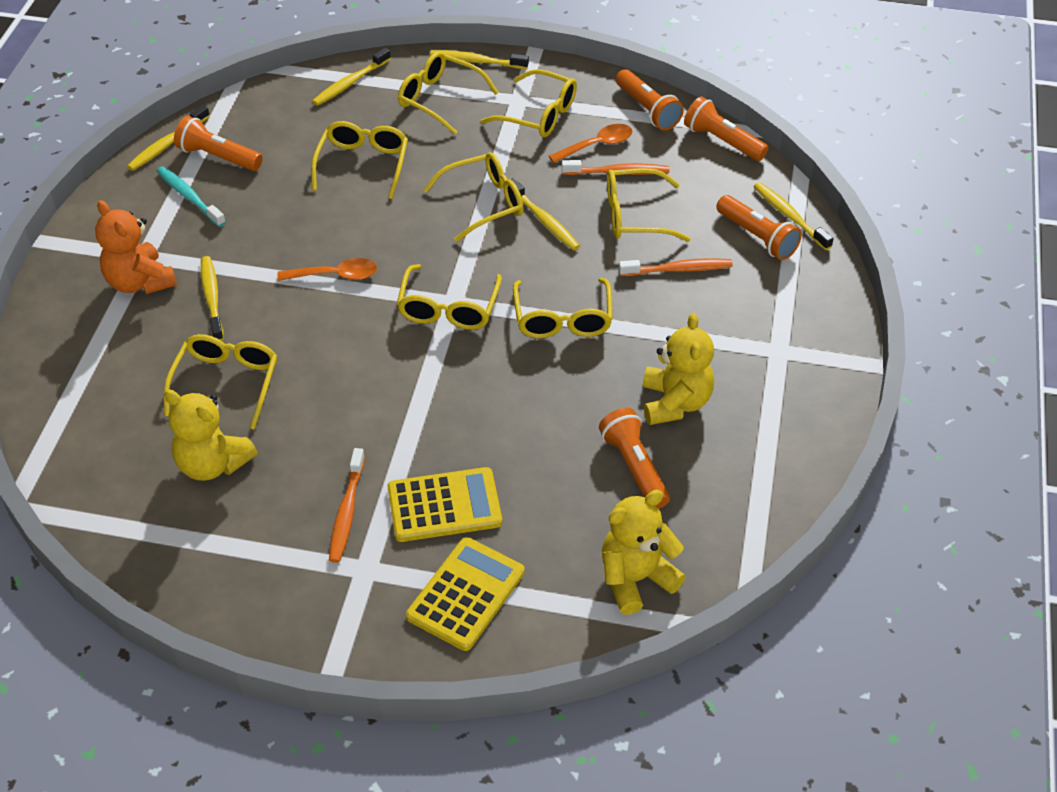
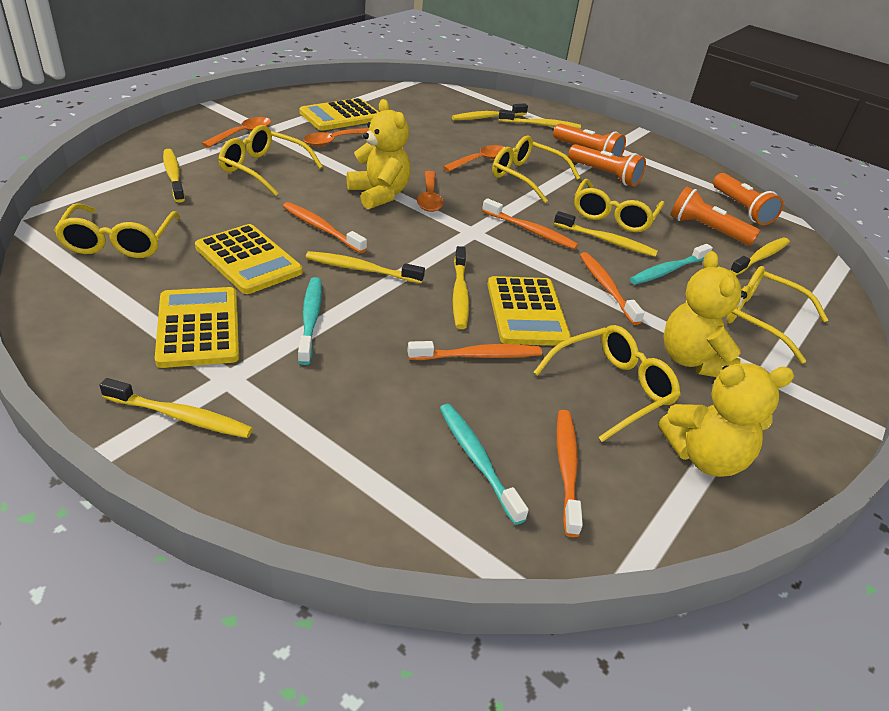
orange flashlight: [174,116,263,171] [599,408,670,509] [616,69,684,130] [684,96,768,161] [716,195,802,260] = 5 -> [553,123,626,157] [568,144,646,187] [671,187,760,246] [713,173,783,225] = 4
orange spoon: [277,258,377,281] [549,124,633,163] = 2 -> [202,117,271,148] [303,128,369,146] [417,171,444,212] [443,145,504,172] = 4
orange teddy bear: [95,200,177,294] = 1 -> none = 0
orange toothbrush: [329,448,365,563] [562,160,669,175] [619,258,733,276] = 3 -> [283,202,367,253] [407,341,542,360] [482,198,578,249] [557,410,583,537] [580,252,645,325] = 5
turquoise toothbrush: [157,166,226,227] = 1 -> [298,277,322,365] [440,404,529,525] [630,244,713,285] = 3
yellow calculator: [388,467,502,542] [406,537,525,651] = 2 -> [155,287,239,368] [195,224,303,294] [299,98,379,131] [488,276,571,345] = 4
yellow glasses: [164,334,277,429] [311,121,408,199] [397,264,502,330] [398,51,499,135] [424,152,524,242] [481,69,577,137] [513,278,613,338] [607,168,690,242] = 8 -> [54,203,180,258] [218,125,323,196] [492,136,580,203] [533,325,681,442] [574,179,664,232] [726,266,828,363] = 6
yellow toothbrush: [127,105,210,171] [201,256,224,341] [312,48,391,106] [430,50,529,69] [510,178,580,251] [753,182,834,250] = 6 -> [100,378,253,438] [163,149,185,203] [306,251,425,283] [452,103,528,120] [453,246,469,329] [499,110,581,129] [554,211,658,257] [730,238,790,275] = 8

